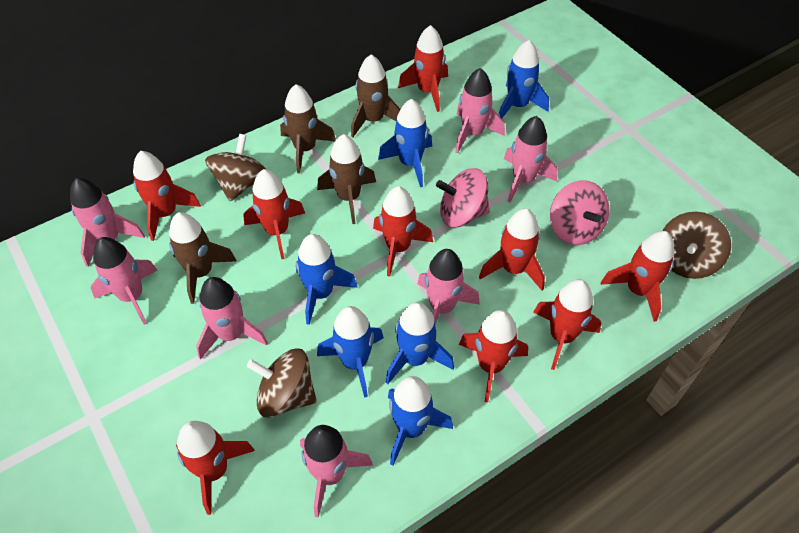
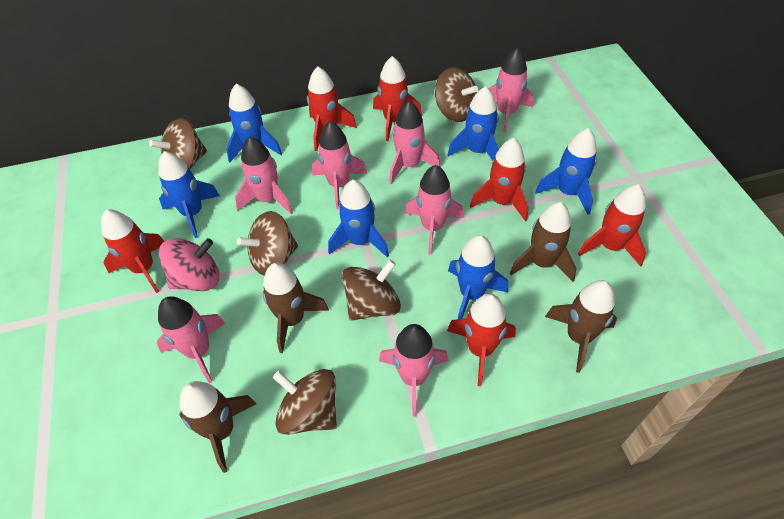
brown spinning top: [205,134,267,201] [247,349,317,418] [662,212,731,279] = 3 -> [149,118,207,169] [237,211,298,276] [273,369,337,435] [342,260,401,321] [435,67,478,122] = 5
pink spinning top: [436,168,490,227] [550,180,610,245] = 2 -> [158,238,219,291] = 1
red rocket: [133,151,201,241] [176,421,255,515] [243,169,305,260] [373,186,433,277] [398,25,448,112] [459,310,528,402] [479,209,545,290] [533,279,601,370] [601,231,674,322] = 9 -> [101,210,164,293] [307,67,357,151] [373,56,422,141] [447,294,516,386] [470,138,528,222] [578,184,646,267] = 6

